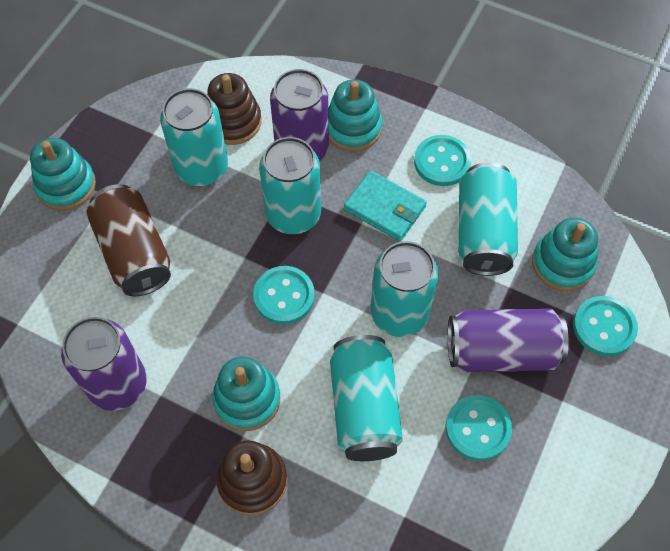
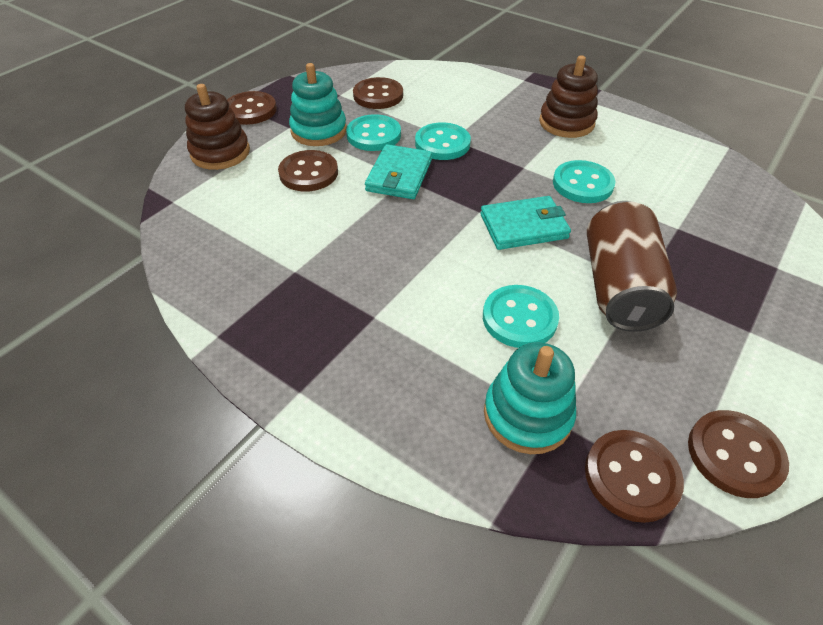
brown button: none = 0 -> [227,91,277,125] [278,150,338,192] [353,77,403,109] [585,430,684,523] [688,410,789,498] = 5
purple can: [61,317,147,411] [270,69,329,161] [448,308,569,372] = 3 -> none = 0
turquoise can: [160,88,228,186] [259,137,321,234] [330,335,403,461] [371,241,439,337] [458,162,518,276] = 5 -> none = 0
turquoise stacking toy: [30,138,96,211] [212,357,280,431] [328,79,382,151] [532,217,598,291] = 4 -> [289,63,347,146] [484,342,576,454] = 2
turquoise wallet: [344,170,427,241] = 1 -> [365,144,432,199] [480,196,571,250] = 2

